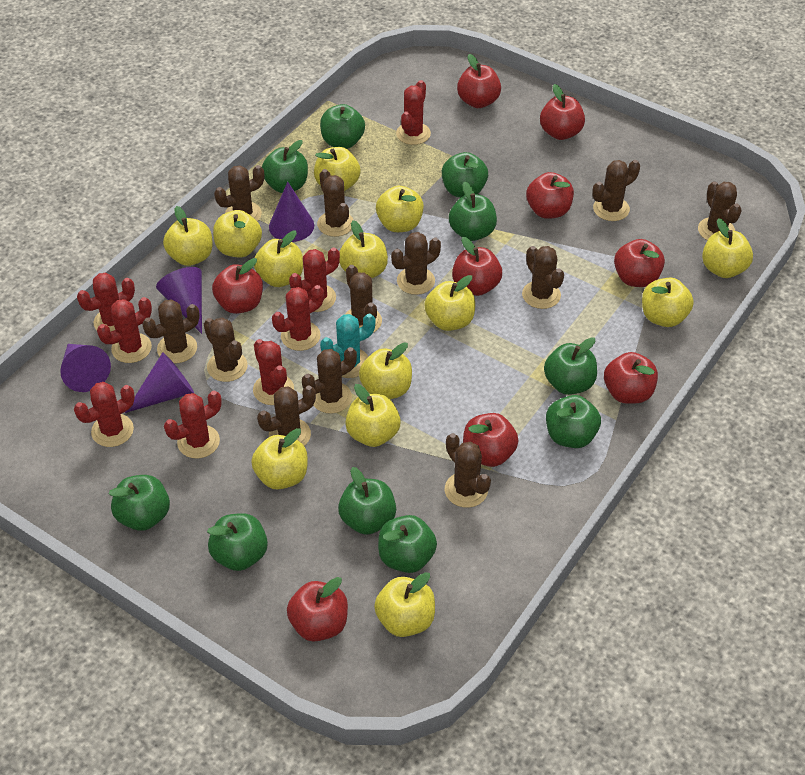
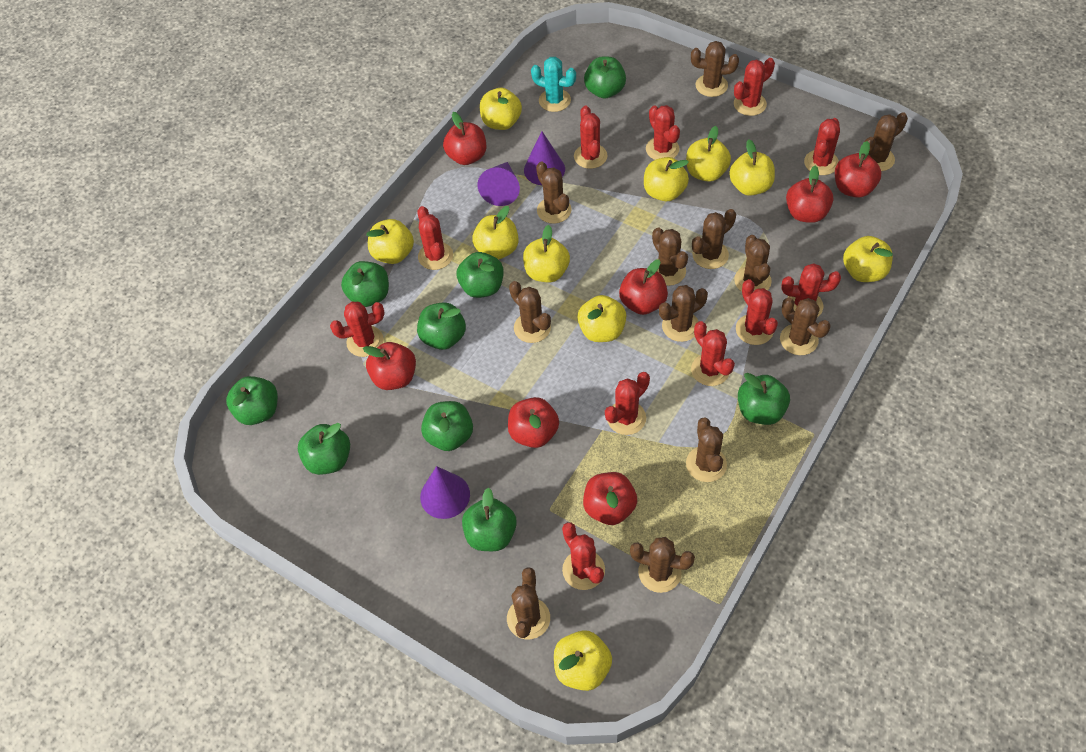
green apple: [108,475,170,531] [207,513,268,571] [262,140,308,193] [320,104,365,149] [338,467,396,535] [378,515,437,573] [442,152,488,198] [449,181,497,241] [544,337,597,395] [546,395,601,448] = 10 -> [226,376,278,425] [298,423,350,475] [341,261,389,307] [417,302,466,350] [421,401,473,451] [457,252,504,298] [462,488,517,551] [584,56,626,99] [738,373,790,425] = 9
purple cone: [60,344,111,392] [125,352,194,413] [156,267,202,334] [269,182,314,242] = 4 -> [420,466,470,519] [477,162,520,206] [524,131,565,185] = 3
red apple: [212,258,263,314] [287,577,348,642] [452,237,502,296] [457,54,501,108] [463,413,518,467] [526,172,574,219] [540,84,585,140] [604,352,658,404] [614,239,665,287] = 9 -> [363,342,416,390] [443,112,486,165] [508,397,559,448] [583,472,637,525] [619,259,668,315] [786,166,833,223] [835,141,882,198] = 7
red cactus: [74,382,135,447] [77,273,135,332] [97,297,152,363] [164,391,222,459] [253,339,294,405] [272,285,324,351] [289,247,340,312] [396,80,431,145] = 8 -> [330,301,385,357] [417,206,453,270] [562,522,605,590] [574,106,607,169] [605,372,650,435] [646,105,680,160] [691,321,735,386] [734,58,775,116] [736,279,778,345] [781,263,841,317] [804,118,840,175] = 11
yellow apple: [163,206,213,266] [213,210,262,257] [251,428,308,490] [254,231,303,287] [314,147,360,191] [339,220,388,278] [345,384,401,447] [359,342,412,399] [374,572,435,637] [376,186,424,232] [424,275,475,331] [642,278,694,327] [702,218,753,278] = 13 -> [366,219,414,264] [472,206,519,260] [480,88,522,130] [523,225,570,282] [554,630,612,691] [577,295,627,342] [644,157,689,201] [686,126,731,182] [729,139,775,196] [843,236,893,282] = 10

